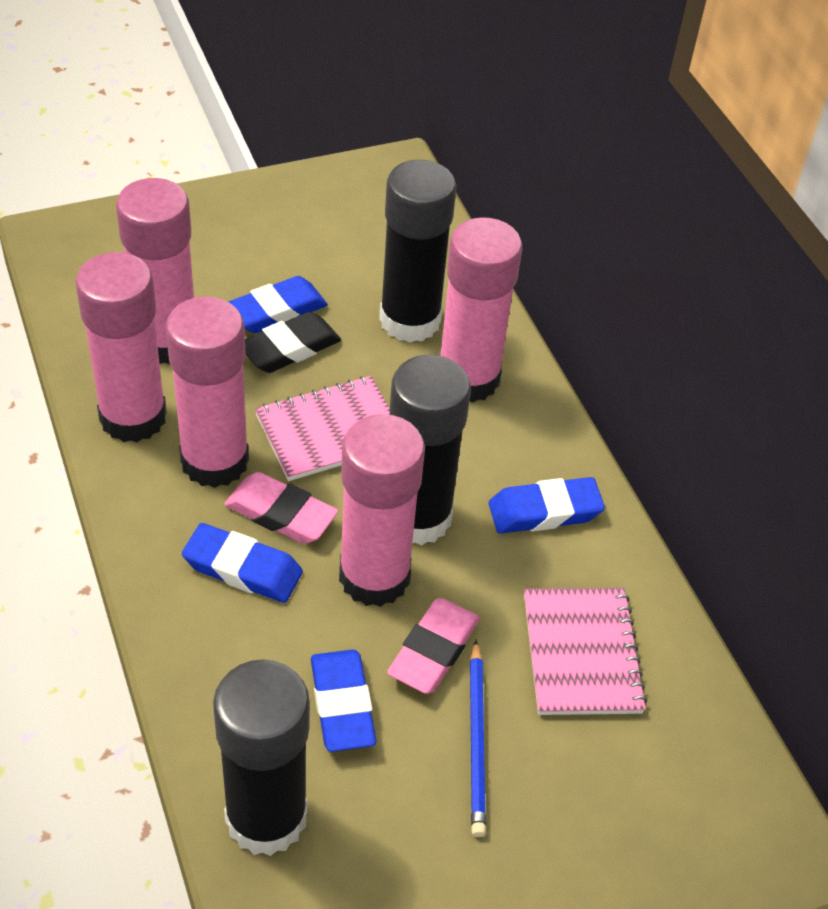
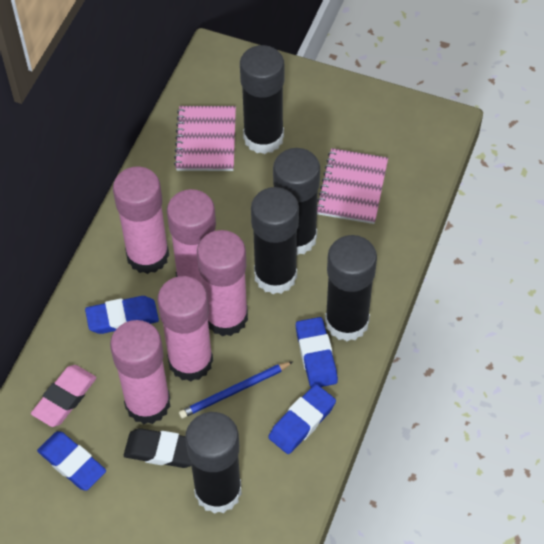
black glue stick: [213,659,310,856] [379,160,456,343] [390,355,471,545] = 3 -> [185,412,242,514] [240,45,284,154] [251,187,299,294] [273,148,320,255] [325,235,377,341] = 5
pink eraser: [224,472,338,544] [387,598,480,694] = 2 -> [31,365,96,427] = 1

